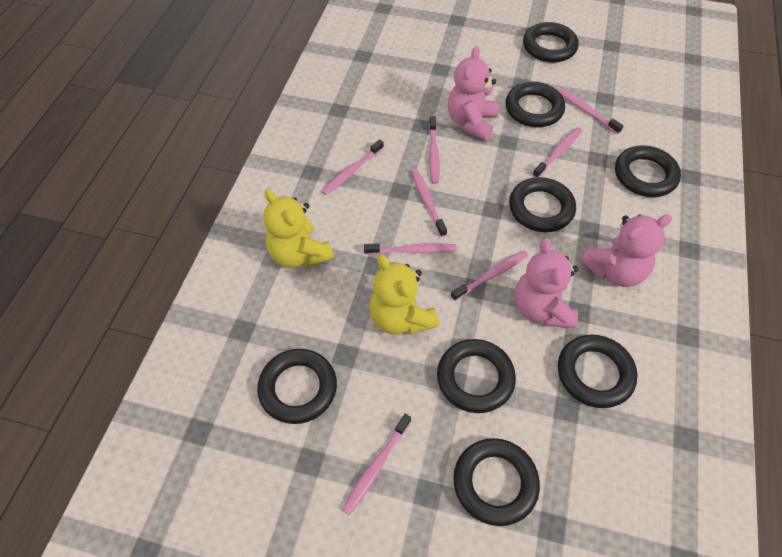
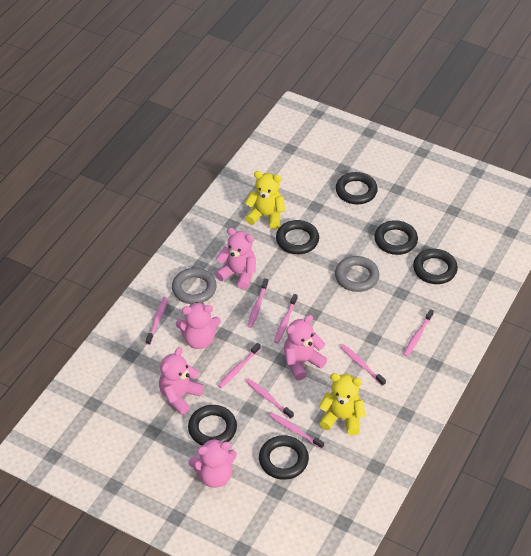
black ring: [257,349,337,424] [437,339,516,413] [453,438,540,526] [506,82,565,127] [509,177,576,232] [523,22,579,63] [558,335,637,408] [615,146,681,197] = 8 -> [188,405,237,446] [259,435,309,480] [276,220,319,254] [336,172,378,204] [374,220,418,255] [413,249,458,284] = 6
grey ring: none = 0 -> [172,268,217,304] [335,256,380,292] = 2
pink teddy bear: [448,46,499,141] [514,238,578,328] [580,214,672,287] = 3 -> [159,347,204,415] [176,302,221,349] [188,438,237,488] [215,228,256,290] [284,315,327,380] = 5

